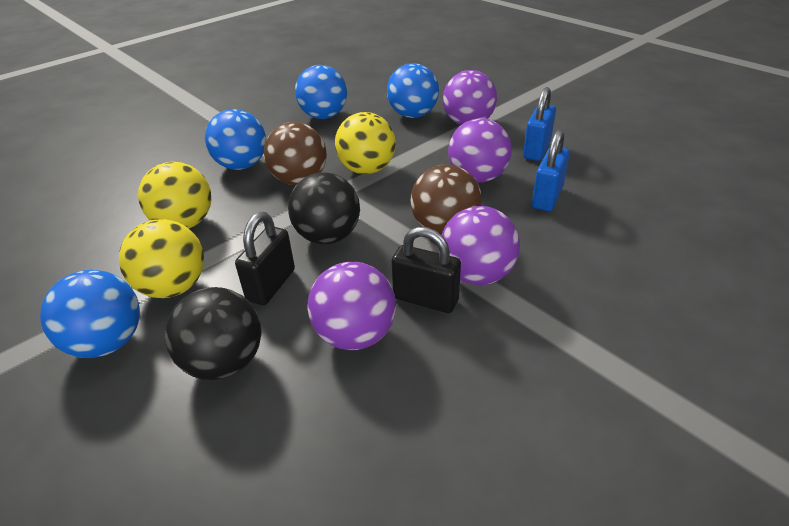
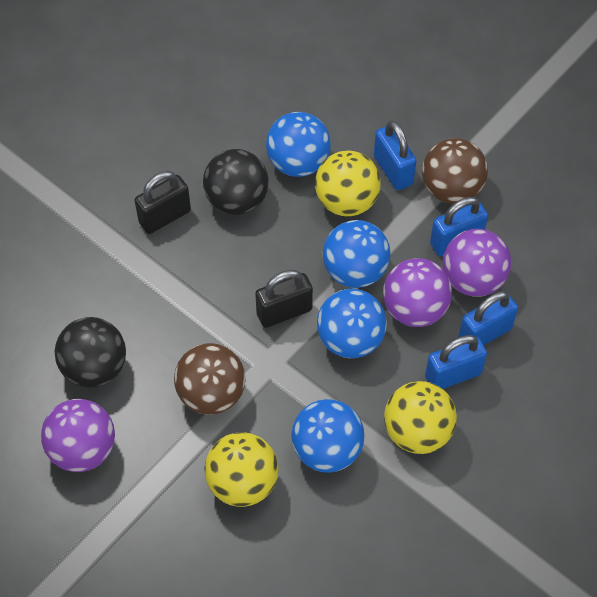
blue padlock: [523,87,556,161] [532,130,570,211] = 2 -> [374,121,416,190] [425,335,487,389] [430,197,488,256] [458,291,518,345] = 4
purple ball: [307,262,396,350] [442,206,520,285] [443,70,497,125] [448,118,512,182] = 4 -> [41,399,115,472] [383,258,452,327] [443,229,511,297] = 3

